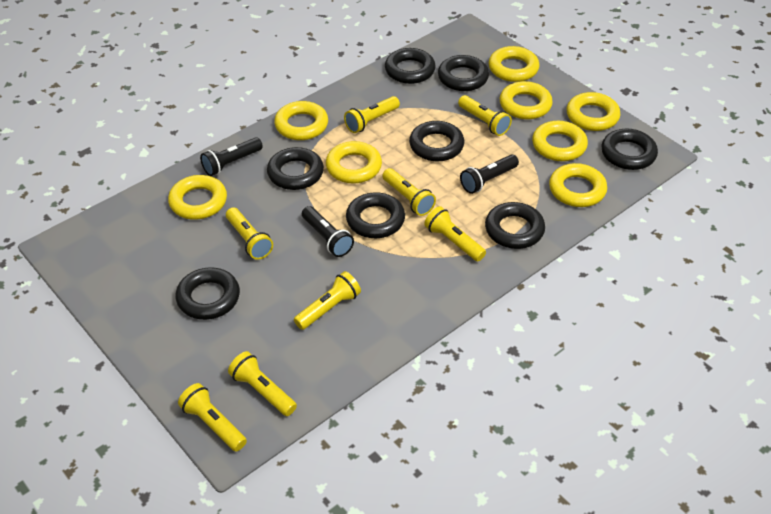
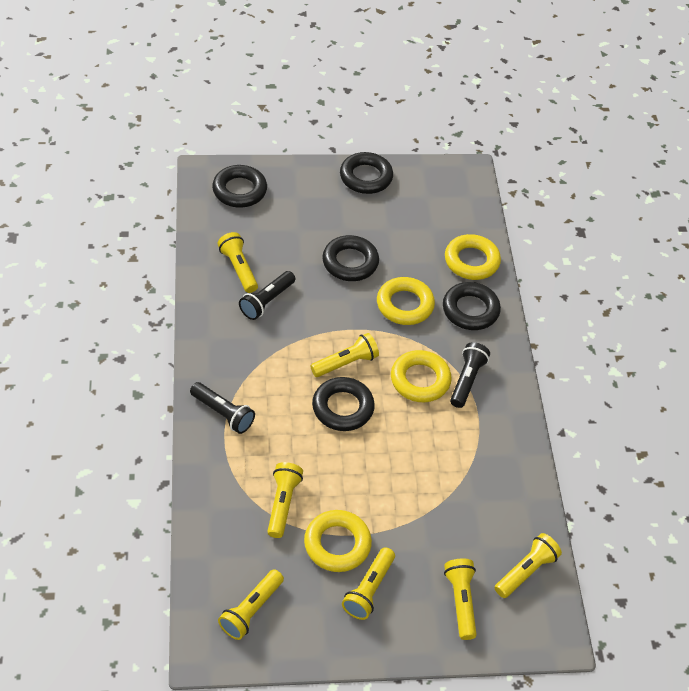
black ring: [176,267,240,320] [267,147,324,190] [346,192,405,238] [385,48,436,84] [409,121,464,161] [438,55,489,91] [485,202,545,249] [601,129,658,170] = 8 -> [212,165,267,208] [312,377,375,431] [322,235,379,281] [340,152,393,194] [443,282,501,330] = 5
yellow flashlight: [178,383,247,452] [226,208,273,260] [228,351,297,416] [294,271,361,330] [344,96,400,133] [382,168,436,216] [424,206,486,261] [458,95,512,136] = 8 -> [217,232,258,293] [218,569,284,640] [267,462,303,538] [310,333,379,377] [342,547,395,620] [444,558,477,640] [495,533,562,598] = 7
yellow ring: [168,175,227,220] [274,101,328,140] [326,141,382,184] [489,46,539,82] [500,81,553,119] [532,121,588,161] [549,163,607,207] [566,92,621,131] = 8 -> [304,510,372,572] [377,277,435,325] [391,350,452,402] [445,234,501,280] = 4

